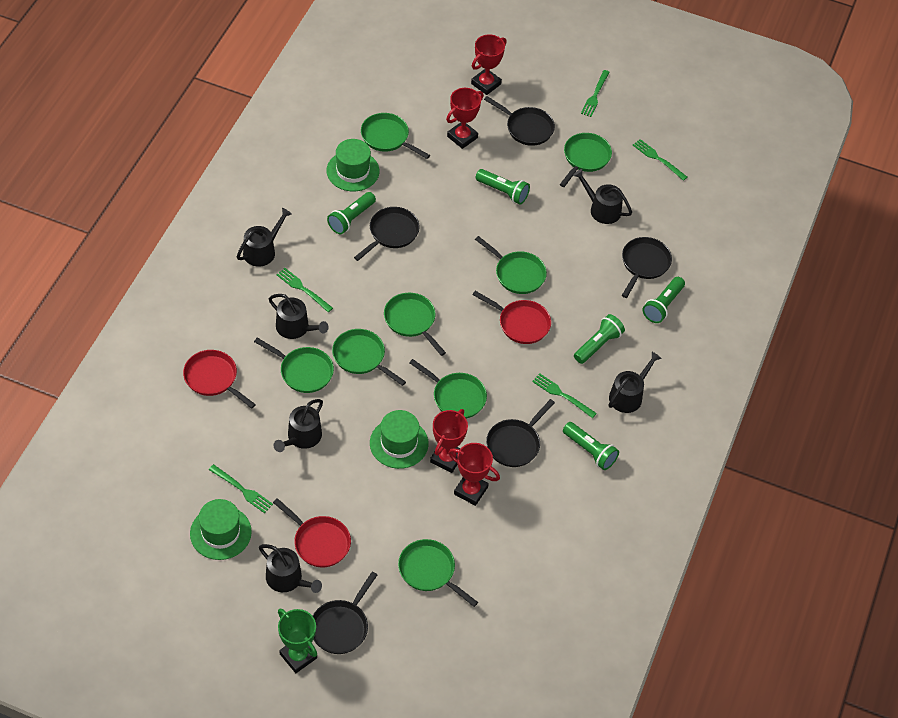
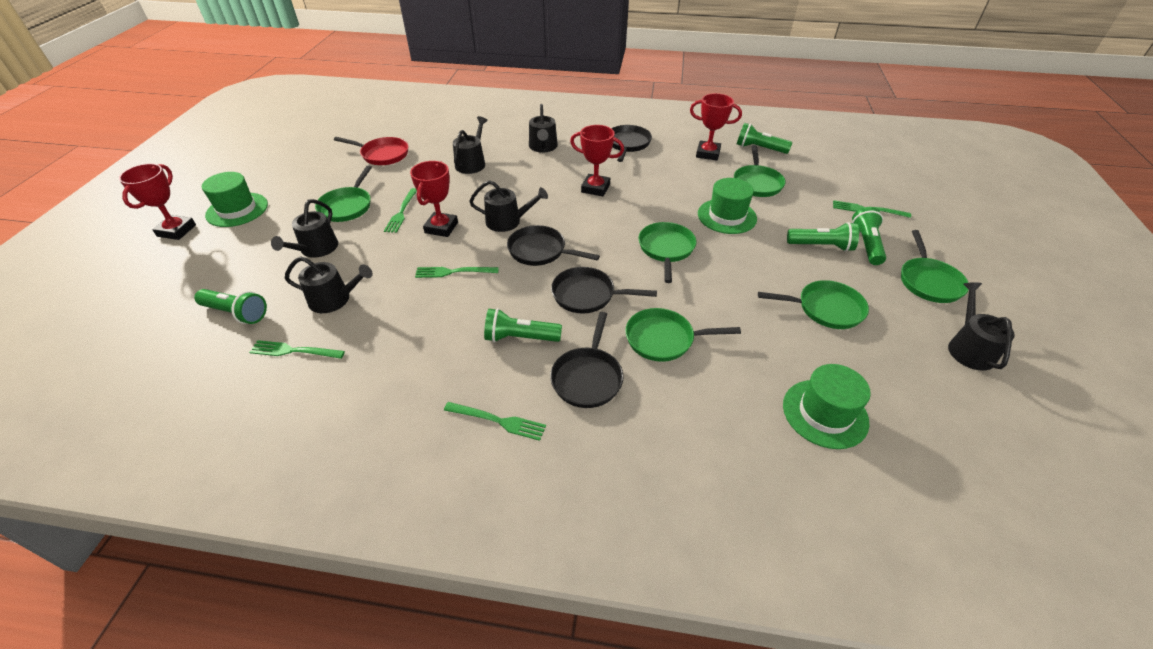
black pan: [313,572,377,654] [354,207,420,261] [484,96,555,146] [486,399,555,467] [622,237,672,298] = 5 -> [507,225,600,266] [550,312,624,408] [551,267,657,314] [612,125,652,162] = 4
green pan: [254,337,334,393] [332,329,406,386] [361,113,430,159] [384,293,446,356] [398,539,478,607] [409,359,487,419] [475,236,547,294] [560,133,612,187] = 8 -> [315,166,372,222] [625,308,741,362] [638,222,697,283] [734,145,786,197] [758,280,869,329] [901,230,969,303] = 6
green trophy: [278,609,317,673] = 1 -> none = 0
red pan: [183,350,256,409] [273,498,351,568] [472,291,551,344] = 3 -> [334,137,409,165] = 1

